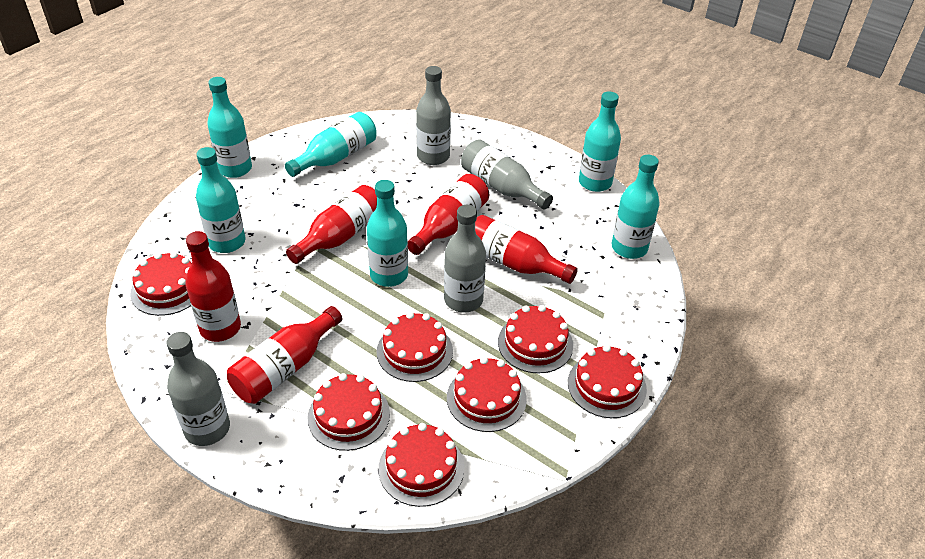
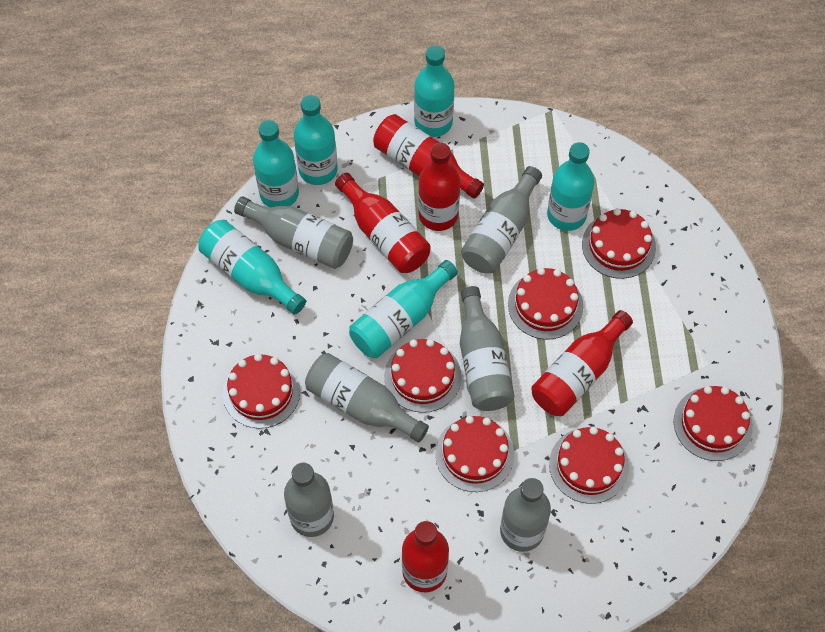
grey bottle: [166,332,230,446] [416,66,451,165] [444,205,486,313] [461,139,553,209] = 4 -> [234,196,353,269] [284,463,334,537] [305,353,429,443] [460,286,515,411] [461,166,542,274] [500,478,551,552] = 6

